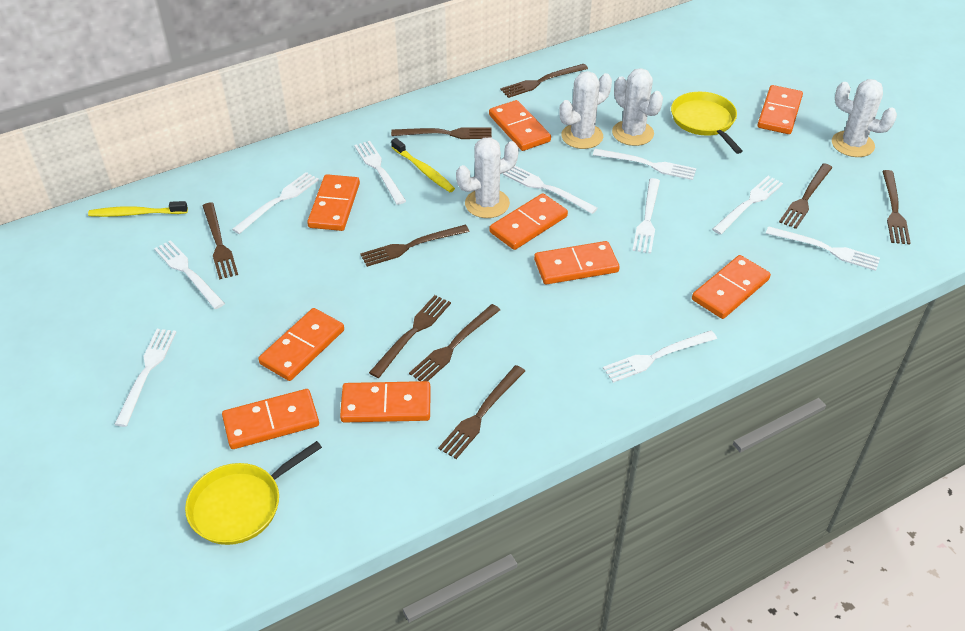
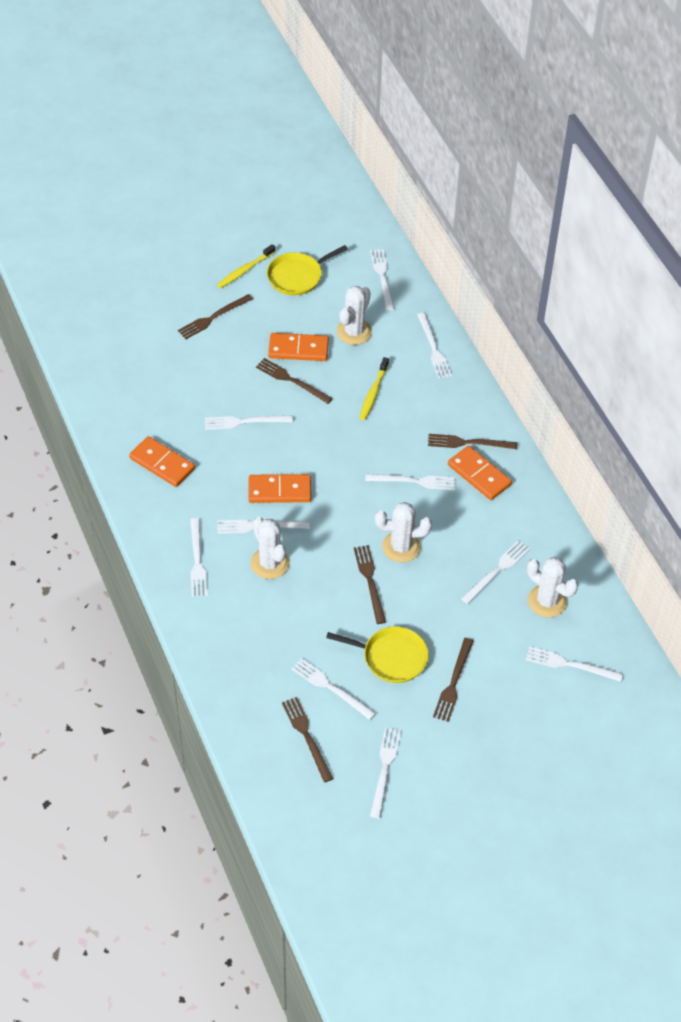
brown fork: [203,202,238,280] [360,225,470,267] [369,295,451,378] [391,127,492,139] [409,304,500,381] [438,365,525,459] [500,64,588,98] [779,163,833,229] [882,170,911,244] = 9 -> [178,294,253,339] [256,358,333,404] [282,697,333,783] [354,545,386,624] [428,434,517,449] [433,638,473,722] = 6
orange domino: [222,389,319,449] [258,308,344,381] [307,174,360,231] [340,381,431,422] [489,100,551,151] [490,193,568,250] [534,241,620,285] [692,255,771,319] [758,85,803,134] = 9 -> [129,436,195,487] [249,474,311,503] [268,333,329,361] [448,446,512,500] = 4

